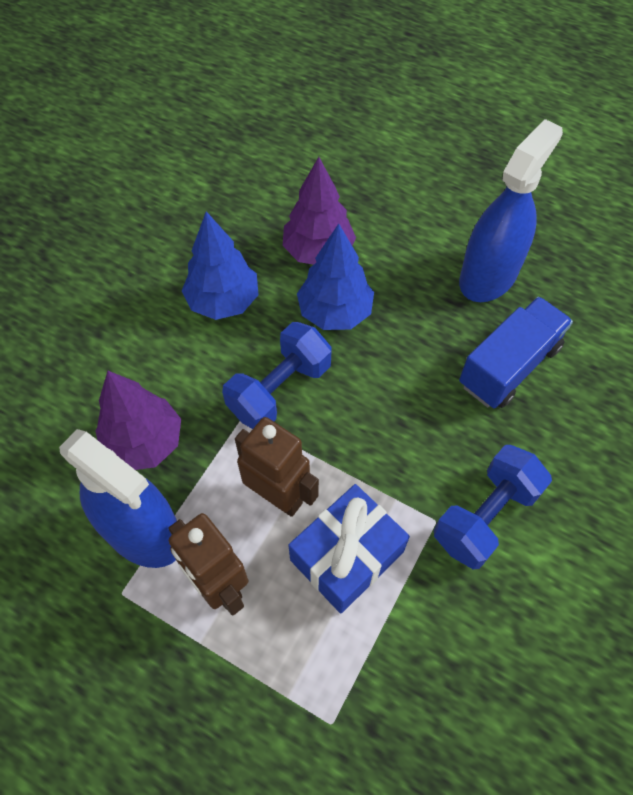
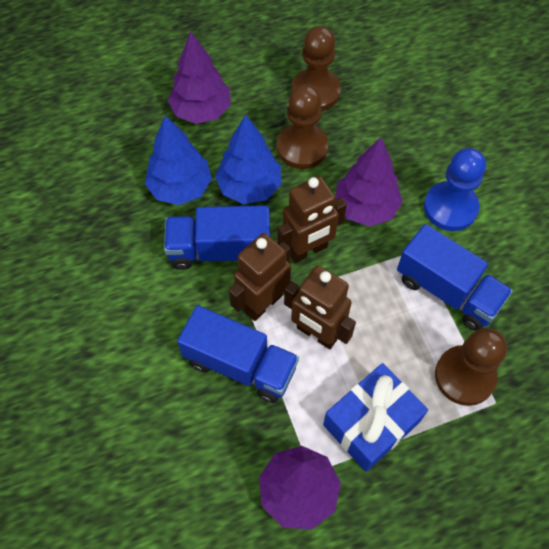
blue dumbbell: [222,322,332,429] [434,445,552,569] = 2 -> none = 0
blue pawn: none = 0 -> [424,148,486,231] = 1
blue spray bottle: [59,429,177,568] [459,119,563,302] = 2 -> none = 0
blue truck: [459,296,573,408] = 1 -> [164,205,270,270] [177,305,299,403] [397,224,513,331] = 3
brown pawn: none = 0 -> [277,85,328,169] [291,26,341,111] [435,328,507,406] = 3
brown robot: [168,513,248,616] [235,417,319,517] = 2 -> [229,233,291,321] [278,176,347,263] [284,265,356,349] = 3
purple tree: [95,371,181,470] [283,157,356,265] = 2 -> [168,31,231,124] [259,446,341,530] [335,138,403,226] = 3

